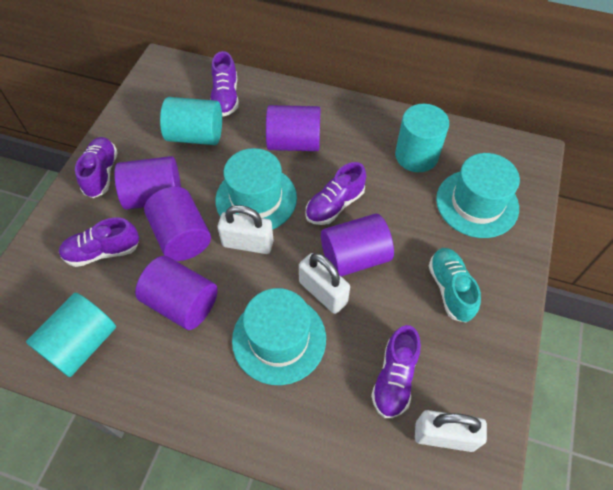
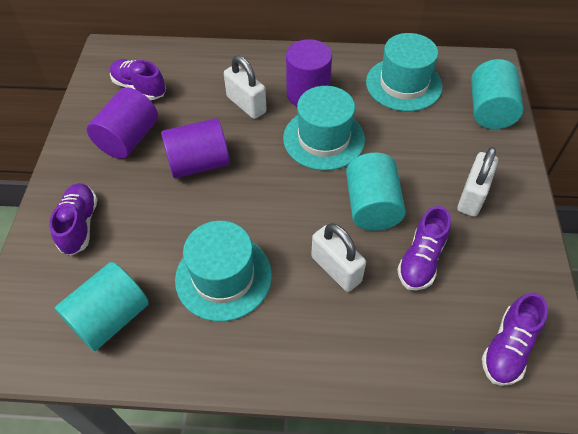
purple cylinder: [114,156,181,210] [135,256,218,330] [144,187,211,261] [266,105,321,151] [321,213,394,276] = 5 -> [87,87,158,159] [161,118,230,179] [286,39,332,107] = 3
purple shoe: [59,217,139,267] [75,137,118,198] [210,51,239,117] [306,162,366,225] [371,325,421,418] = 5 -> [49,183,97,256] [110,59,166,100] [397,206,451,291] [482,293,548,386] = 4
turquoise shoe: [429,248,481,322] = 1 -> none = 0

